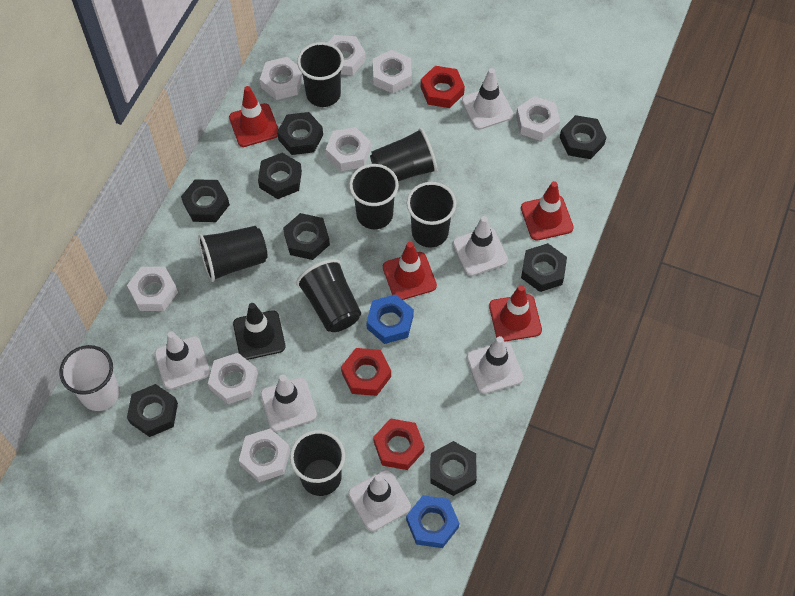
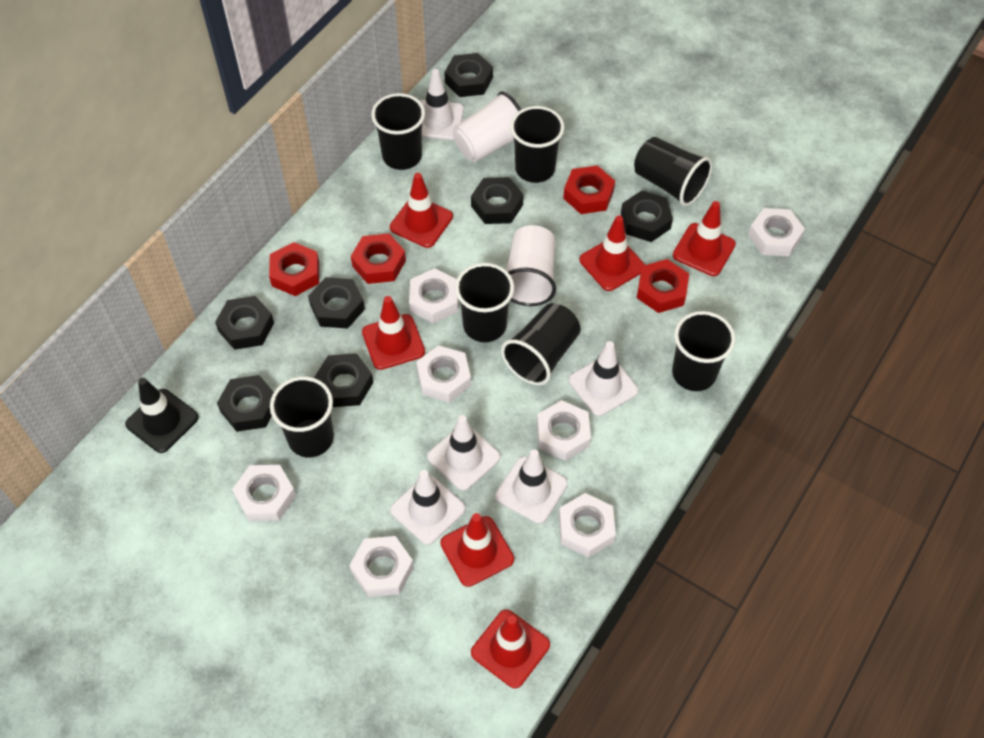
black nut: [127,384,178,437] [181,179,230,222] [258,153,302,199] [277,112,323,155] [283,213,330,260] [431,441,477,496] [521,243,567,292] [560,115,606,159] = 8 -> [215,296,274,350] [217,375,274,432] [308,277,365,329] [314,353,373,407] [444,53,493,97] [471,177,524,224] [621,191,673,242] = 7
blue nut: [366,294,414,344] [406,495,459,548] = 2 -> none = 0
red nut: [341,348,391,396] [373,418,424,470] [421,66,465,108] = 3 -> [269,242,319,296] [351,233,406,284] [563,165,615,214] [637,259,689,313] = 4
red traffic cone: [229,86,279,147] [383,242,437,300] [489,285,542,342] [521,181,574,241] = 4 -> [362,296,425,370] [390,173,453,248] [440,513,514,587] [471,610,550,688] [579,216,645,291] [673,201,736,276] = 6
white cup: [59,345,120,411] = 1 -> [453,91,521,162] [506,225,556,306] = 2
white nut: [127,267,178,311] [208,353,258,404] [239,429,290,482] [260,57,303,100] [326,127,371,171] [328,35,366,75] [373,50,412,94] [516,96,560,141] = 8 -> [232,465,296,522] [349,536,414,597] [409,268,458,324] [416,345,471,403] [537,400,591,461] [559,493,616,558] [748,208,805,257] = 7
white traffic cone: [154,331,210,390] [261,375,317,432] [348,470,411,531] [453,216,508,276] [462,68,514,130] [467,336,523,394] = 6 -> [390,470,465,545] [420,69,464,140] [427,415,500,491] [495,449,568,524] [569,341,638,416] = 5

